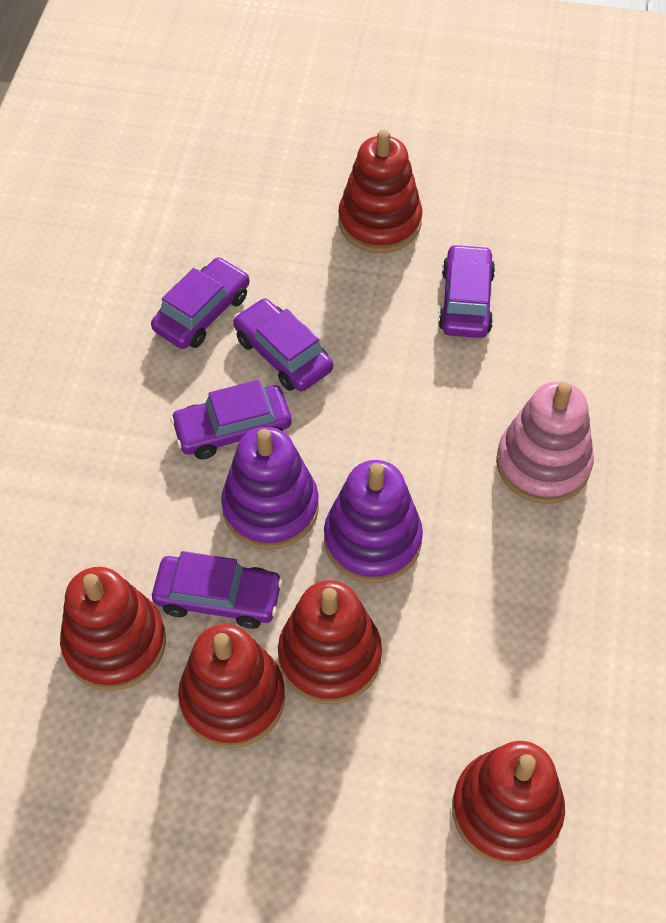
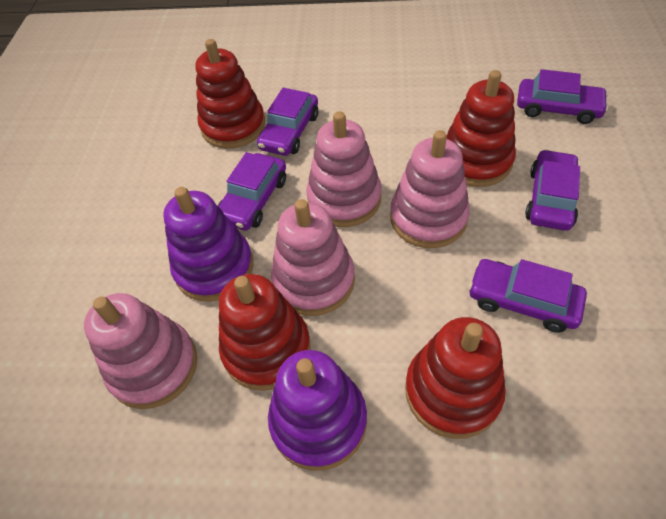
pink stacking toy: [496,381,594,504] = 1 -> [84,293,197,409] [271,199,355,316] [306,111,382,227] [390,130,470,248] = 4
red stacking toy: [60,567,166,691] [178,624,285,749] [278,580,382,705] [338,129,422,253] [452,741,565,866] = 5 -> [195,39,265,149] [219,274,311,391] [405,317,506,439] [447,70,516,187] = 4

